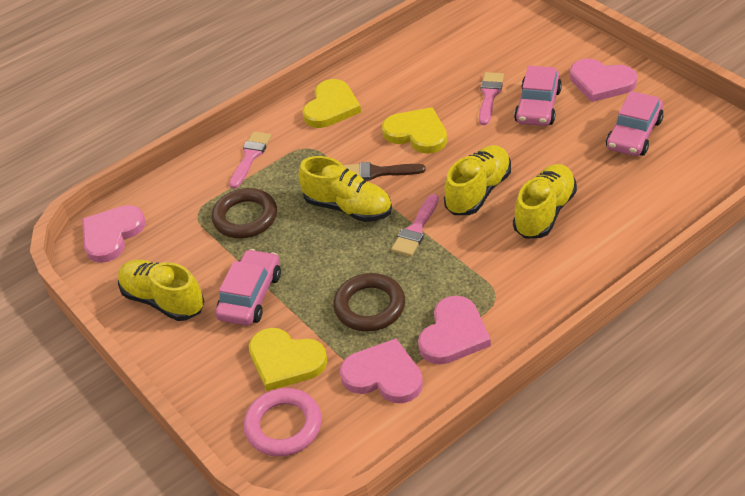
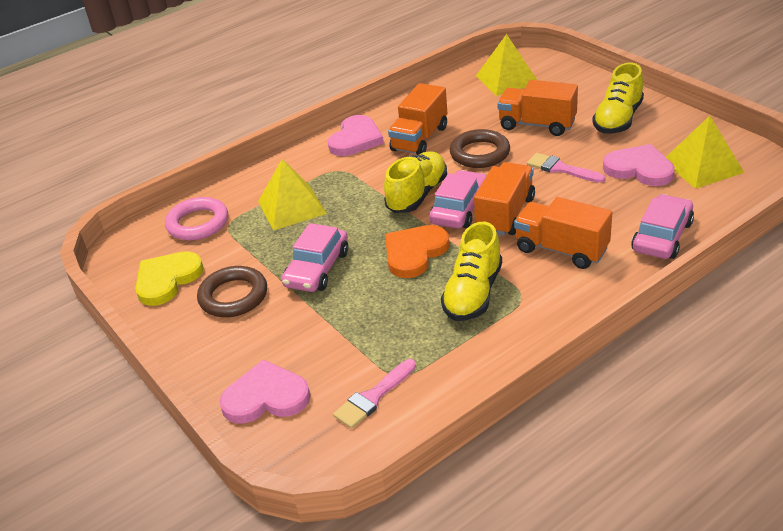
brown brush: [343,162,426,181] = 1 -> none = 0
orange heart: none = 0 -> [385,225,449,278] = 1
orange truck: none = 0 -> [388,83,447,155] [474,162,535,236] [497,80,578,136] [514,197,612,269] = 4
pink brush: [229,131,272,189] [391,194,439,257] [479,72,504,125] = 3 -> [333,359,416,429] [527,153,606,183] = 2
pink heart: [82,205,145,263] [340,338,423,403] [418,296,491,365] [570,58,637,102] = 4 -> [219,360,310,424] [327,115,384,156] [603,144,675,186] = 3
yellow heart: [249,328,327,391] [302,79,361,128] [382,107,447,154] = 3 -> [135,251,204,306] = 1
yellow pyramid: none = 0 -> [258,159,327,231] [476,34,537,96] [666,116,744,189] = 3
yellow shoe: [118,260,204,321] [298,156,392,222] [444,145,511,215] [513,164,577,239] = 4 -> [384,151,447,213] [441,222,502,321] [592,63,644,134] = 3

